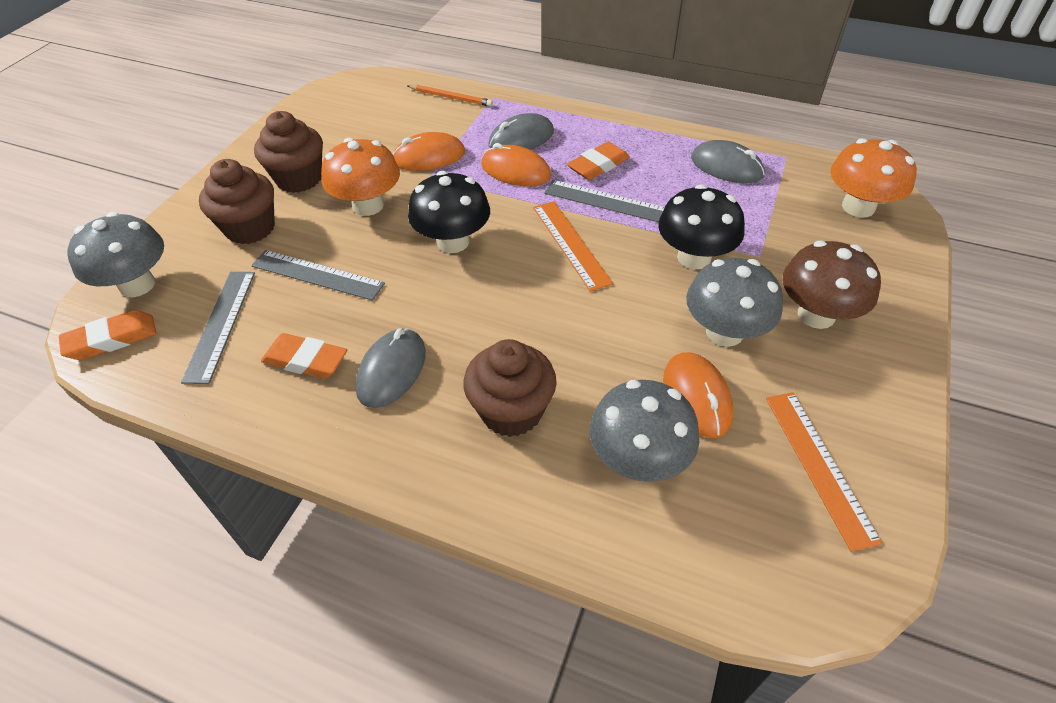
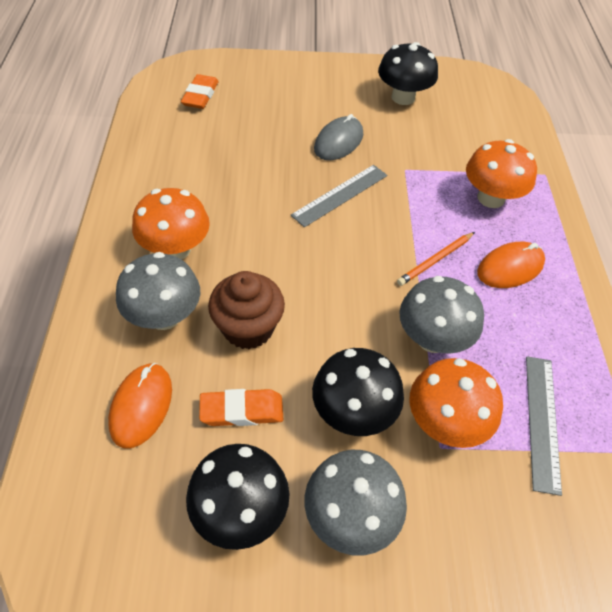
black mushroom: [408,171,490,253] [658,184,745,269] = 2 -> [186,444,289,550] [312,348,404,436] [378,42,438,105] = 3
brown cupcake: [199,159,275,244] [254,111,323,193] [463,339,557,437] = 3 -> [208,271,285,349] = 1
brown mushroom: [782,241,881,329] = 1 -> none = 0
grey mouse: [355,328,426,408] [488,113,554,150] [691,140,765,183] = 3 -> [314,114,363,160] = 1
grey ruler: [181,272,255,384] [251,250,385,301] [544,180,665,222] = 3 -> [291,165,387,227] [526,356,562,496] = 2
orange eraser: [59,310,157,360] [261,333,347,379] [567,142,630,180] = 3 -> [181,74,219,109] [199,389,283,426] = 2
orange mouse: [393,132,465,171] [481,143,551,186] [663,352,733,438] = 3 -> [108,363,172,448] [477,242,545,288] = 2
orange mushroom: [321,138,400,216] [830,138,917,218] = 2 -> [132,188,210,260] [410,358,503,448] [466,139,537,208] = 3
orange ruler: [533,201,613,292] [766,392,883,552] = 2 -> none = 0

